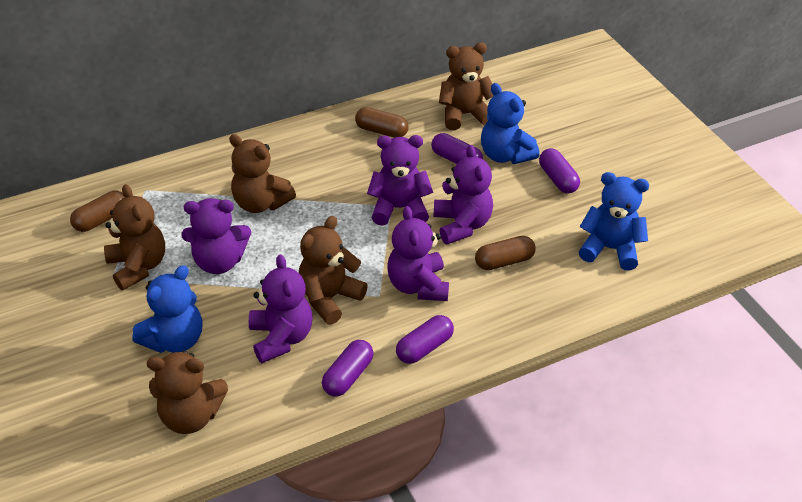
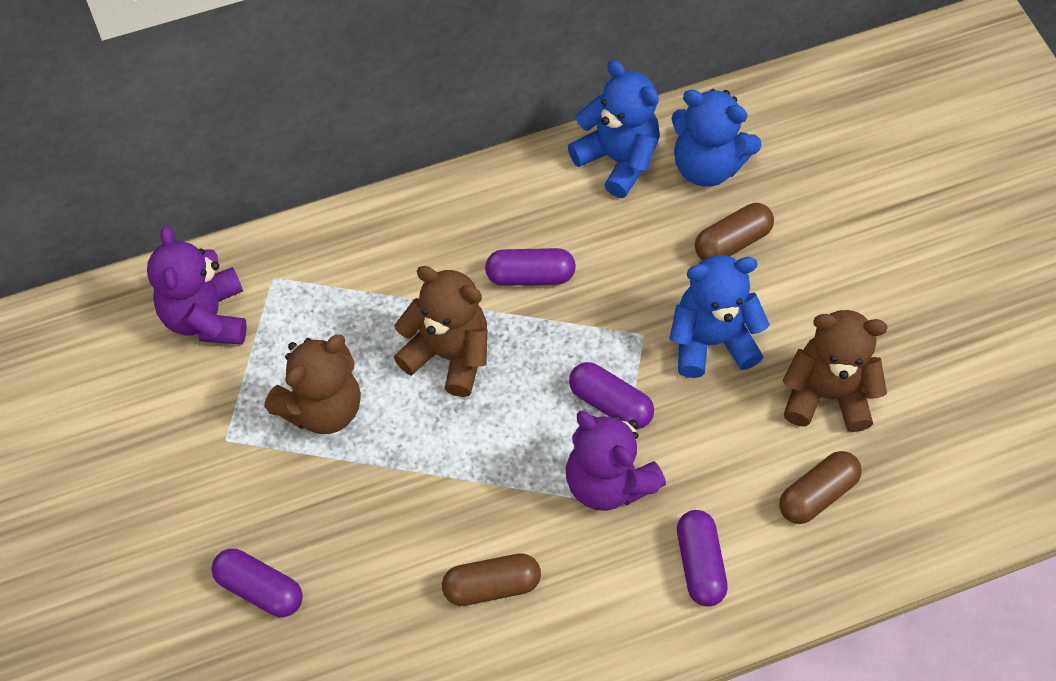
brown teddy bear: [104,184,165,290] [147,350,228,434] [229,134,296,213] [299,216,368,325] [439,42,494,131] = 5 -> [265,335,361,434] [394,266,488,397] [783,310,887,432] = 3
purple teddy bear: [182,198,251,274] [249,254,313,363] [367,135,433,226] [387,206,449,301] [433,145,493,244] = 5 -> [147,226,247,345] [566,411,666,511] = 2

